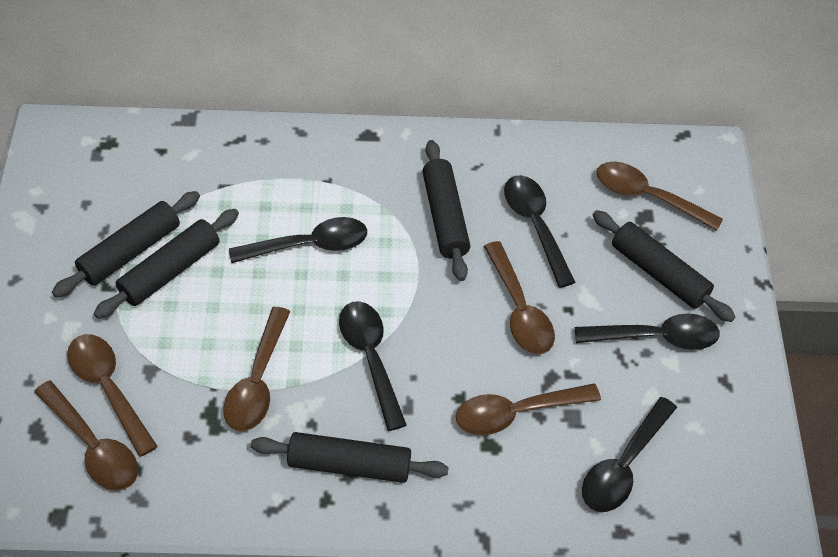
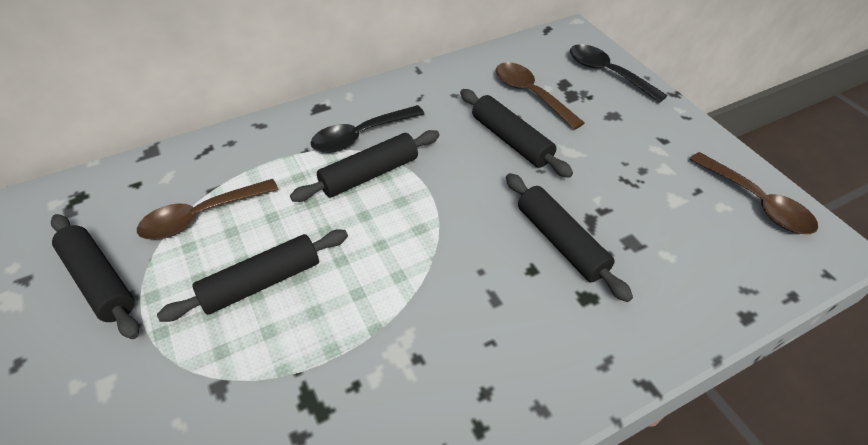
black spoon: [229,217,367,263] [339,301,407,431] [504,175,576,288] [575,313,720,350] [582,397,677,512] = 5 -> [311,105,424,153] [570,44,668,103] = 2
brown spoon: [34,380,138,491] [67,334,158,457] [223,307,290,431] [456,384,601,435] [484,241,555,354] [596,162,723,231] = 6 -> [137,179,279,240] [496,62,585,130] [690,152,818,234] = 3

